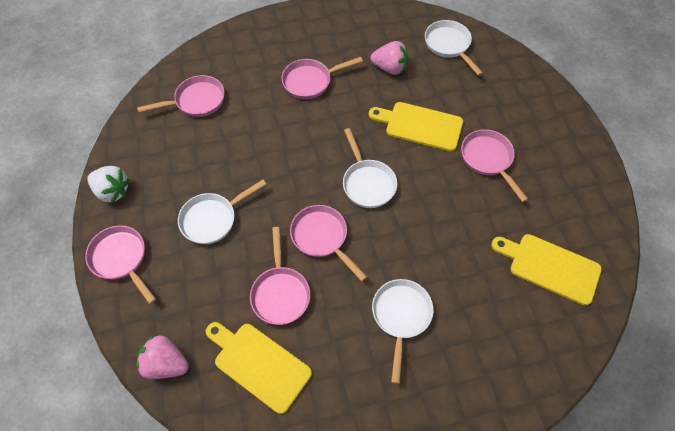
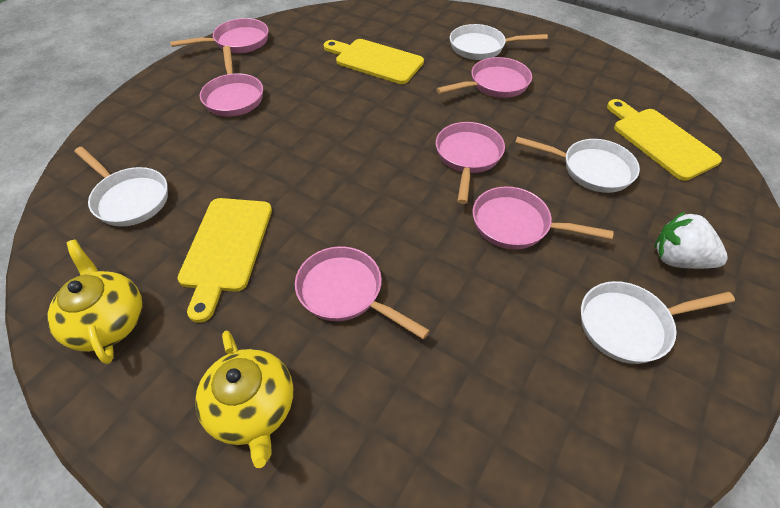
pink strawberry: [136,335,189,379] [370,41,408,75] = 2 -> none = 0
yellow teapot: none = 0 -> [47,240,143,364] [195,330,293,468] = 2

